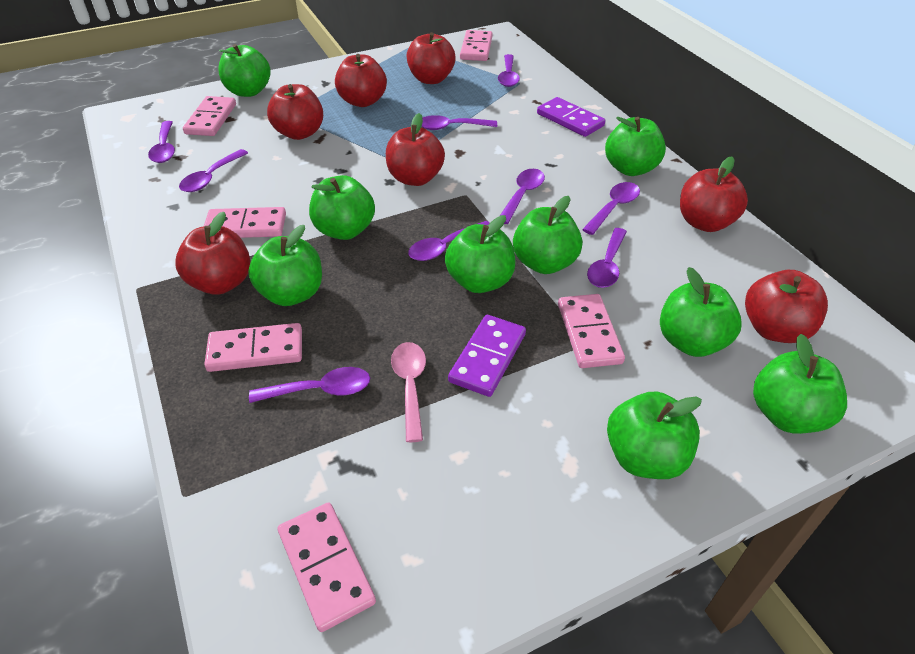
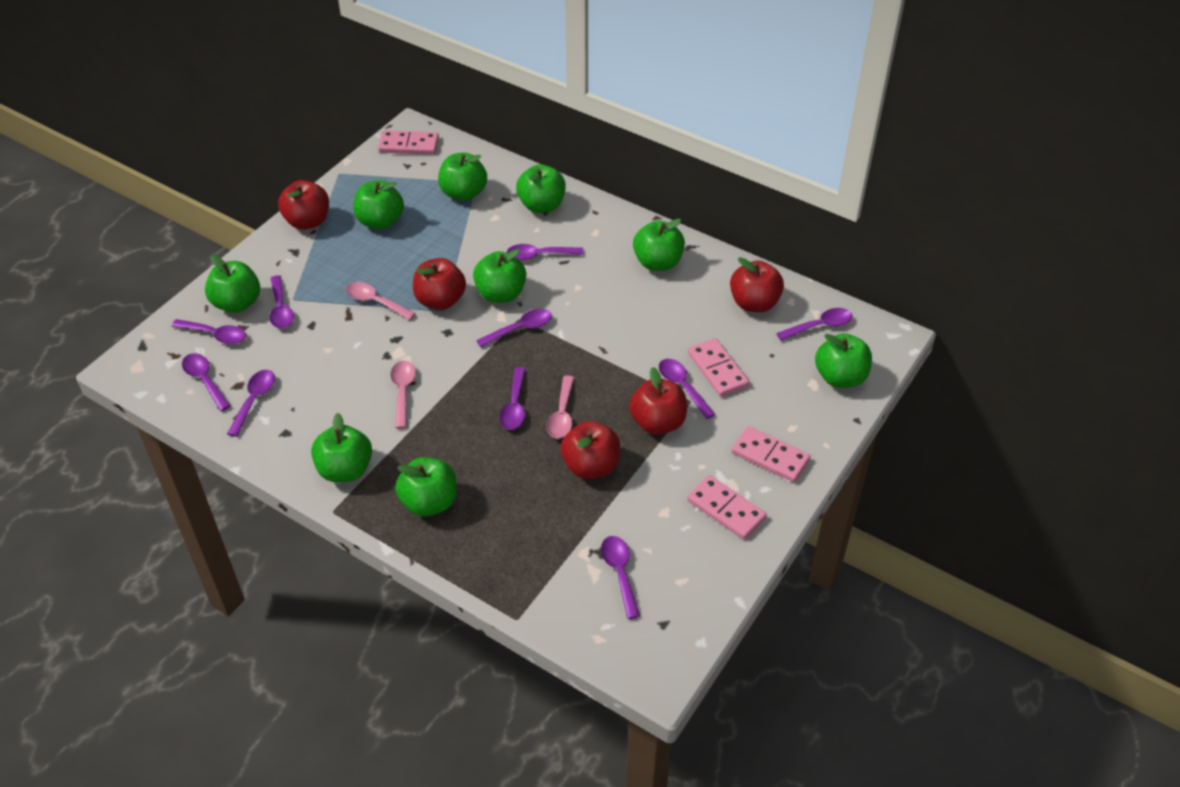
pink domino: [183,96,236,136] [204,207,286,238] [204,323,302,372] [278,503,376,632] [460,30,493,61] [558,294,625,368] = 6 -> [378,130,439,155] [687,475,767,539] [688,338,749,397] [732,426,810,482] = 4
pink spoon: [391,342,426,442] = 1 -> [346,282,416,320] [390,361,416,429] [546,376,574,439] = 3
purple domino: [448,315,526,397] [537,97,605,137] = 2 -> none = 0
purple spoon: [148,121,175,163] [179,149,248,192] [249,367,370,403] [408,221,490,261] [422,115,497,130] [498,54,520,87] [500,169,545,224] [582,182,640,235] [587,228,627,288] = 9 -> [171,319,246,344] [182,353,231,411] [227,370,275,437] [270,275,294,328] [476,309,552,347] [499,367,526,430] [506,244,583,260] [601,536,640,619] [659,359,715,419] [776,308,852,341] = 10
red apple: [175,212,250,295] [267,84,323,140] [335,54,387,107] [386,113,445,186] [407,32,456,84] [680,156,748,232] [745,270,828,343] = 7 -> [278,180,329,230] [413,258,466,310] [561,421,620,479] [629,367,687,434] [730,257,784,312] = 5

